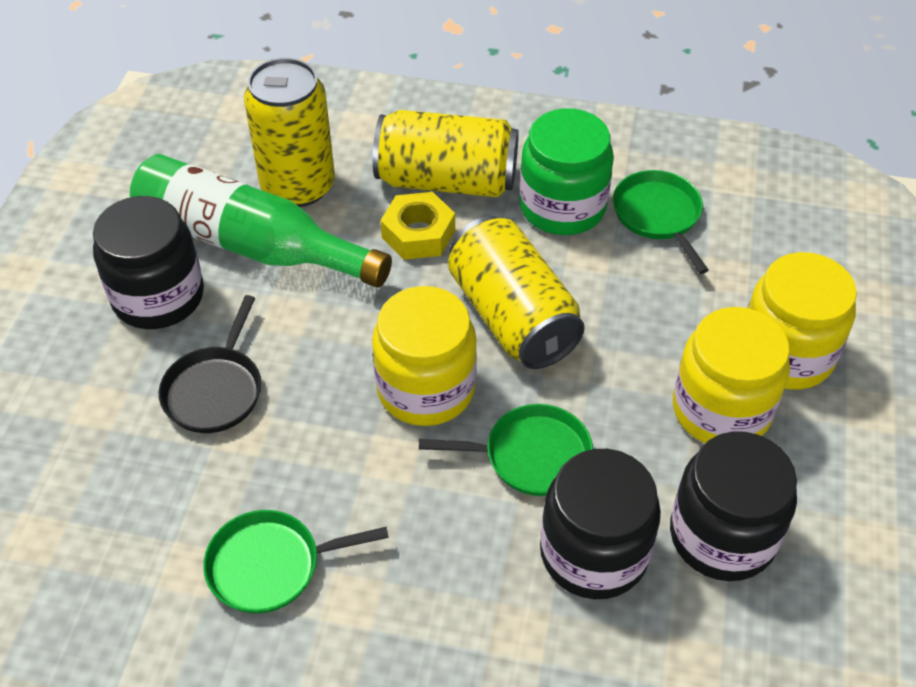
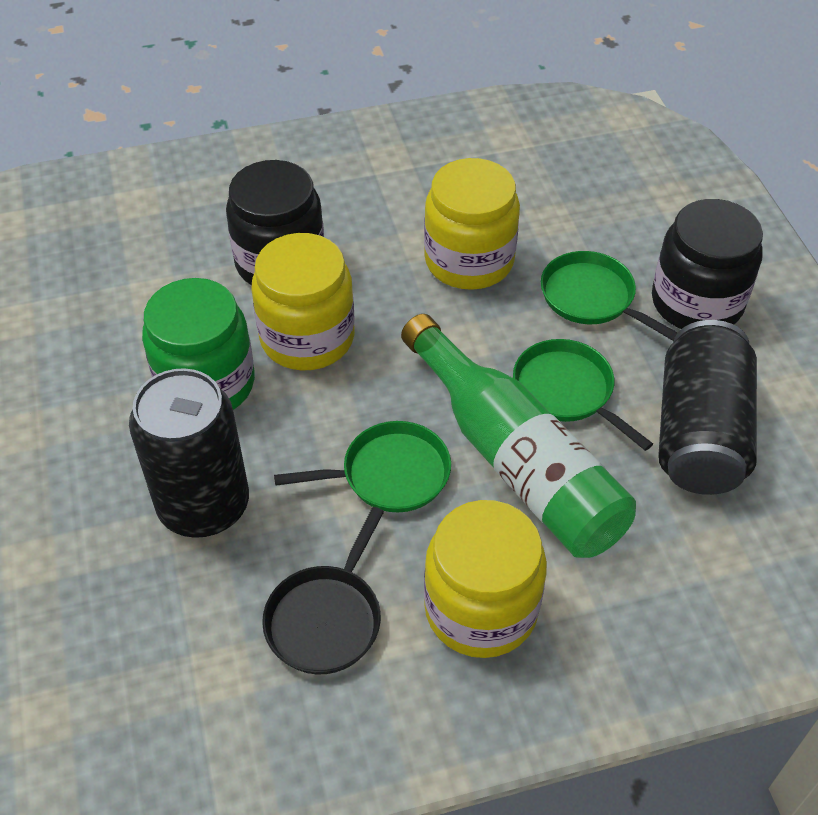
black can: none = 0 -> [129,368,249,538] [658,320,757,495] = 2
black jar: [93,196,204,329] [540,449,661,599] [670,432,797,581] = 3 -> [226,160,324,286] [652,199,763,329] = 2
yellow can: [244,58,335,207] [373,110,519,197] [448,216,585,369] = 3 -> none = 0
yellow nut: [381,192,455,260] = 1 -> none = 0

